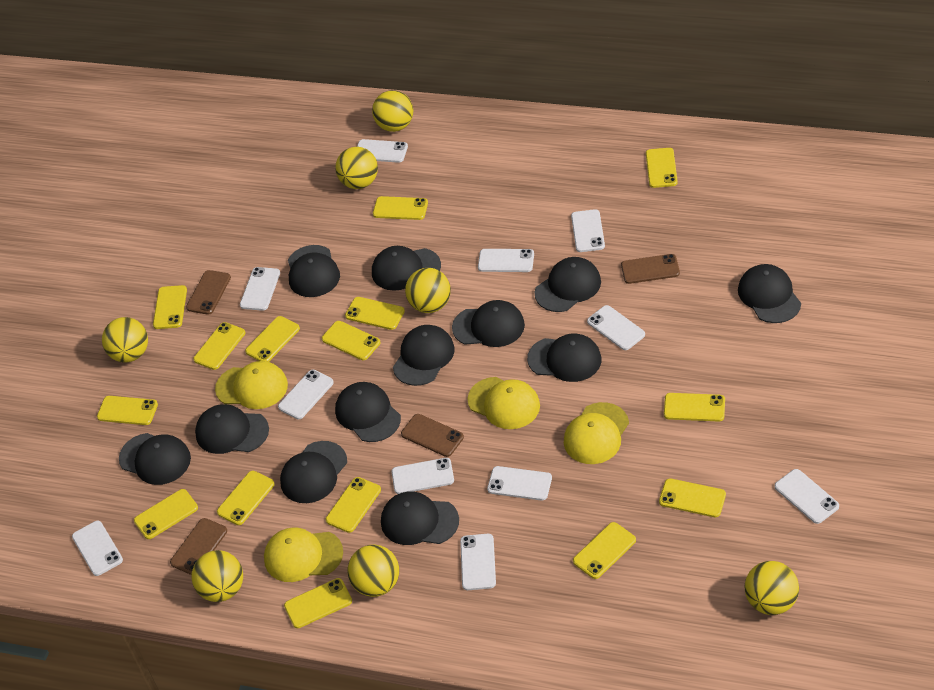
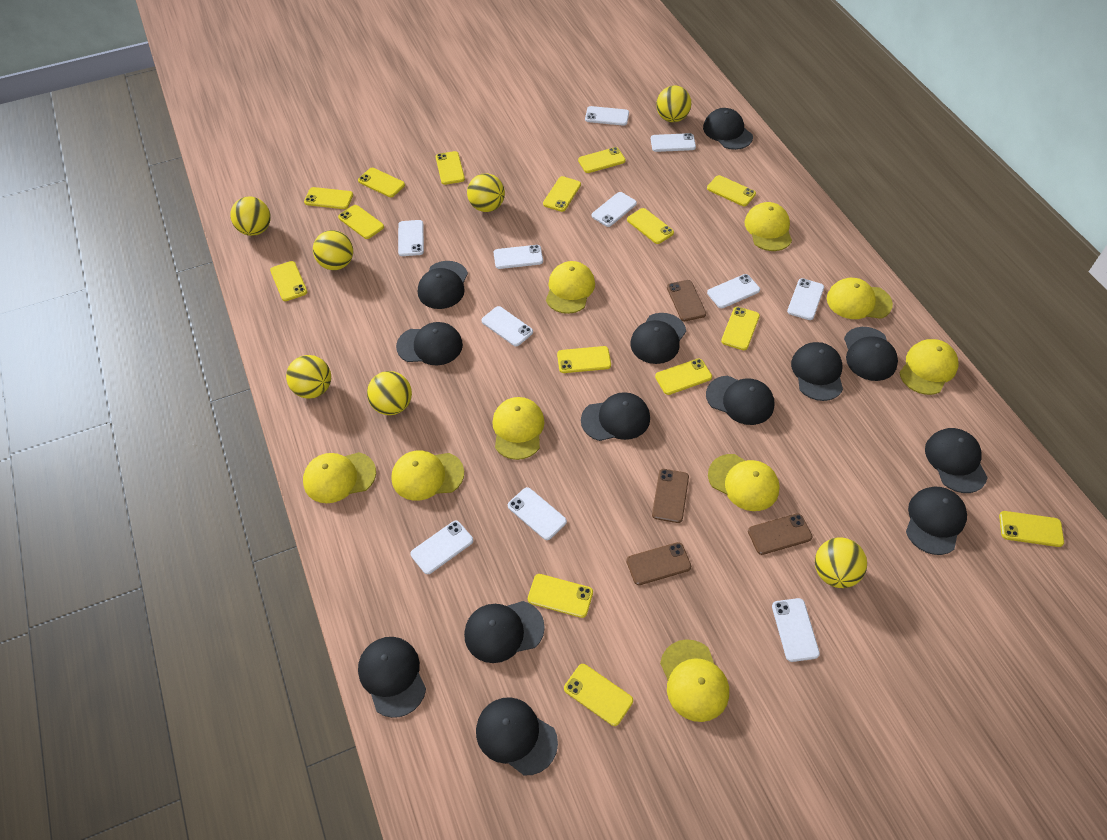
black cap: [119,433,191,485] [195,404,269,454] [280,441,347,503] [288,245,340,297] [335,382,401,442] [372,246,441,291] [381,491,459,545] [393,325,455,386] [452,300,525,347] [527,333,602,382] [535,257,601,312] [738,264,801,323] = 12 -> [358,637,426,718] [396,322,463,366] [418,261,468,309] [464,601,545,663] [476,697,558,776] [581,392,650,441] [630,313,686,364] [703,108,753,150] [706,376,775,425] [791,342,843,401] [844,327,898,381] [906,487,967,555] [925,428,988,493] = 13
yellow cap: [215,361,288,409] [264,527,343,582] [467,377,540,429] [564,402,629,464] = 4 -> [303,452,376,503] [391,450,464,501] [492,397,545,460] [546,261,595,314] [660,639,729,722] [708,454,780,511] [744,202,792,251] [827,278,893,319] [899,339,958,395] = 9

